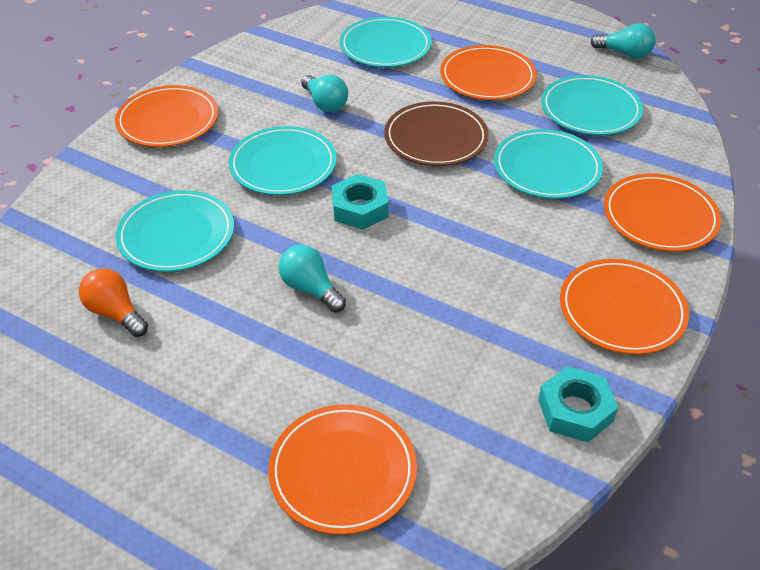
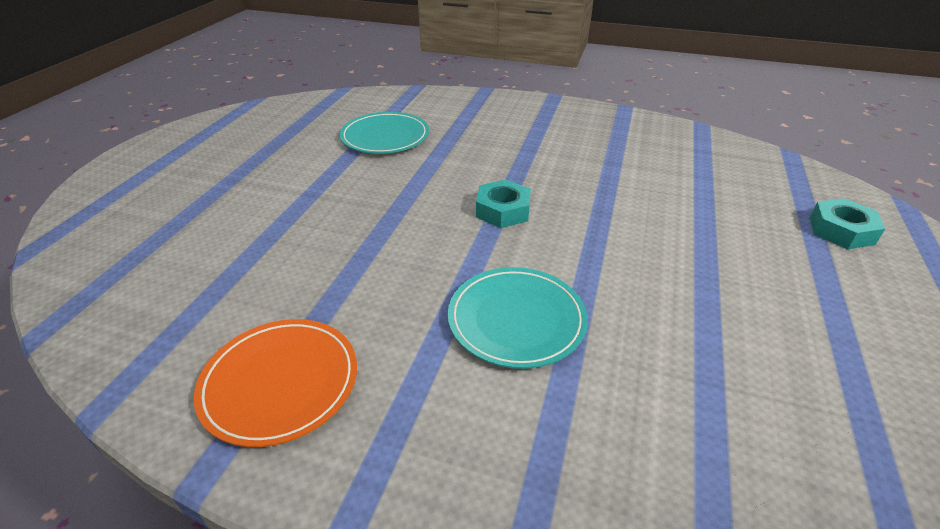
brown plate: [384,102,489,166] = 1 -> none = 0
orange light bulb: [79,268,148,337] = 1 -> none = 0
orange plate: [115,85,218,147] [268,404,417,535] [440,45,537,100] [560,259,689,355] [604,174,721,252] = 5 -> [194,319,357,447] = 1
turquoise light bulb: [278,245,346,313] [301,75,348,112] [590,23,656,59] = 3 -> none = 0
turquoise plate: [116,190,234,272] [229,126,337,195] [340,17,432,67] [494,129,603,199] [541,75,643,135] = 5 -> [339,112,429,154] [448,267,588,369] = 2

